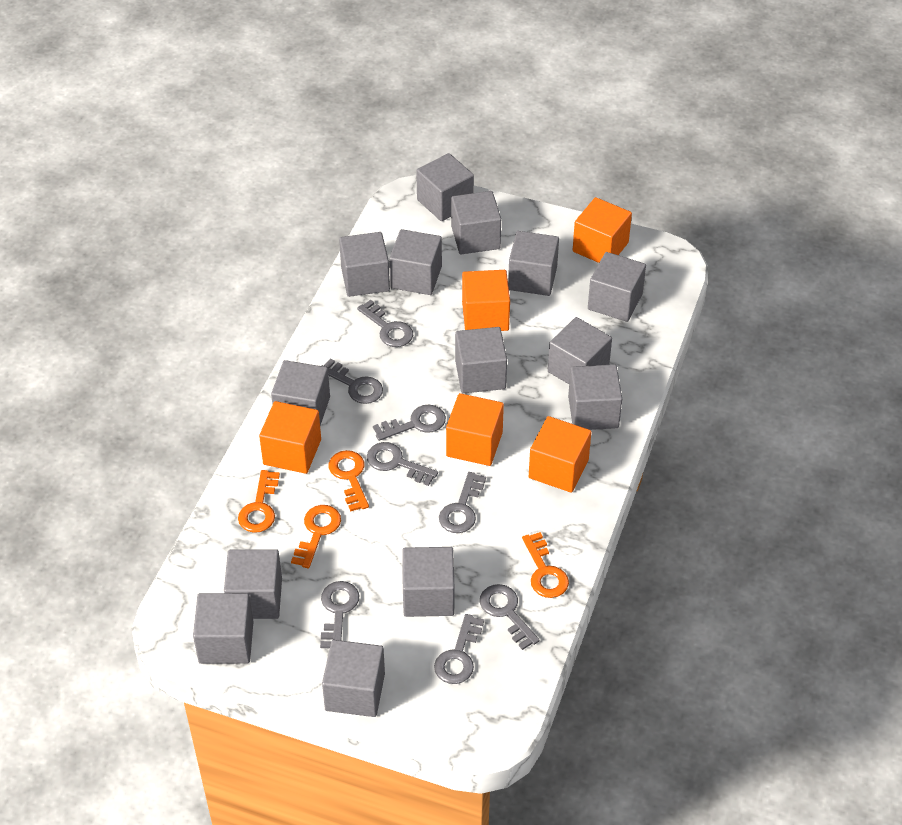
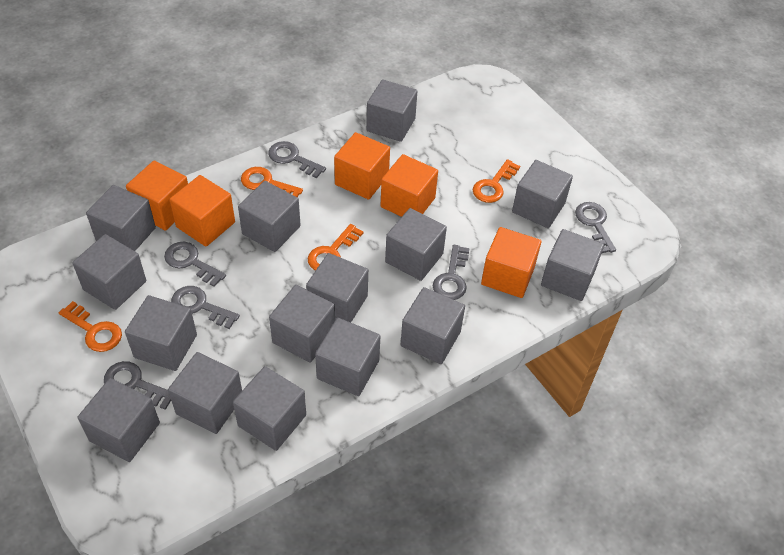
grey cube: [193,593,254,664] [224,549,282,619] [271,360,330,425] [322,640,385,717] [339,232,390,297] [389,229,442,295] [402,547,454,617] [416,153,474,221] [451,191,501,254] [455,327,507,394] [508,231,559,296] [548,317,612,384] [568,364,622,430] [588,252,646,322] = 14 -> [72,234,146,310] [78,378,160,462] [86,185,156,251] [125,295,197,371] [168,352,242,434] [233,366,306,451] [238,181,301,252] [269,285,335,363] [306,253,368,323] [315,318,380,396] [367,79,417,142] [385,208,447,281] [401,287,465,364] [512,160,573,228] [541,229,604,301] = 15
grey key: [320,581,359,648] [322,359,383,404] [357,300,413,347] [367,442,438,486] [373,405,446,441] [434,614,484,684] [439,472,486,533] [480,584,540,650] = 8 -> [104,361,171,410] [164,242,226,287] [171,286,240,329] [268,141,326,178] [433,245,470,300] [575,202,616,253] = 6

